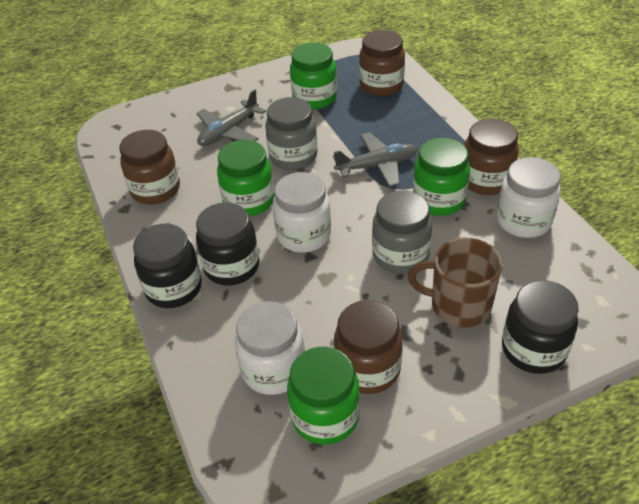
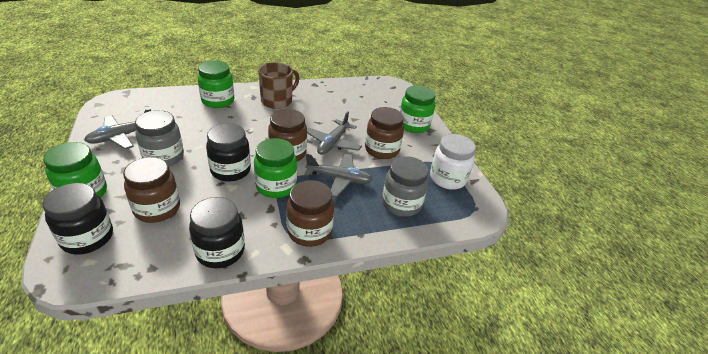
grey plane: [196,89,266,146] [333,133,418,187] = 2 -> [84,109,151,149] [305,154,373,197] [307,111,362,155] = 3
white jar: [235,301,305,395] [273,172,331,253] [497,157,561,238] = 3 -> [430,134,476,189] = 1

